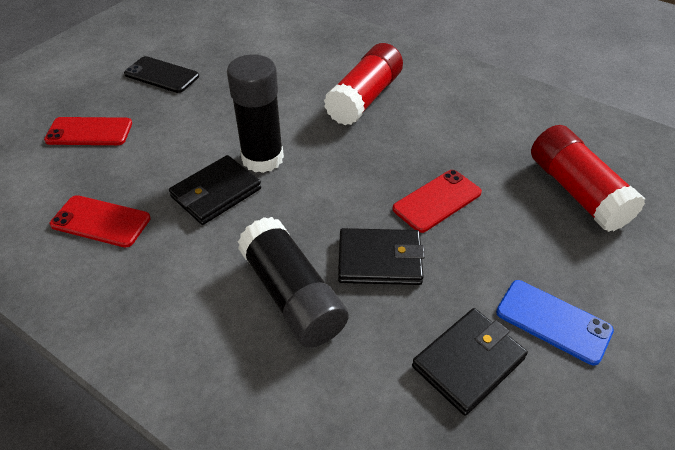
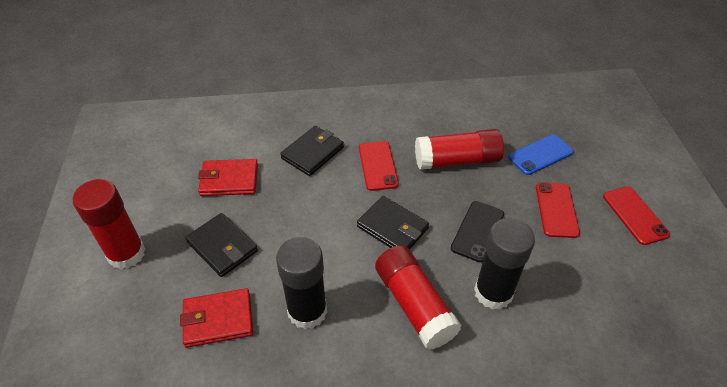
red glue stick: [324,43,403,125] [531,125,645,232] = 2 -> [73,179,145,269] [375,245,462,350] [415,129,504,170] = 3
red wallet: none = 0 -> [180,288,253,348] [198,159,258,196] = 2

